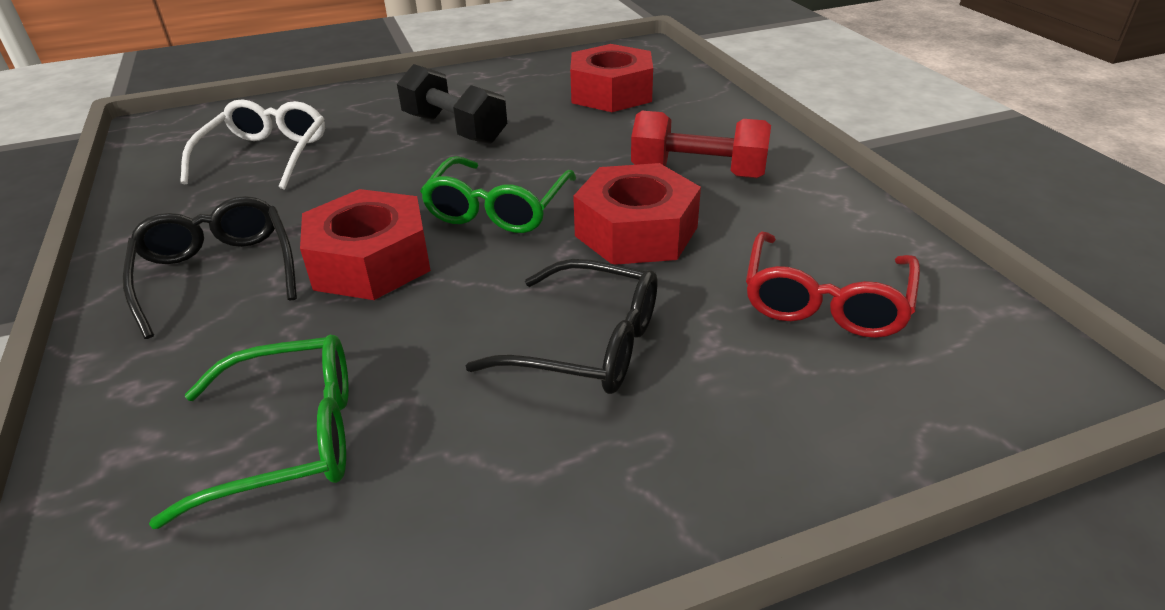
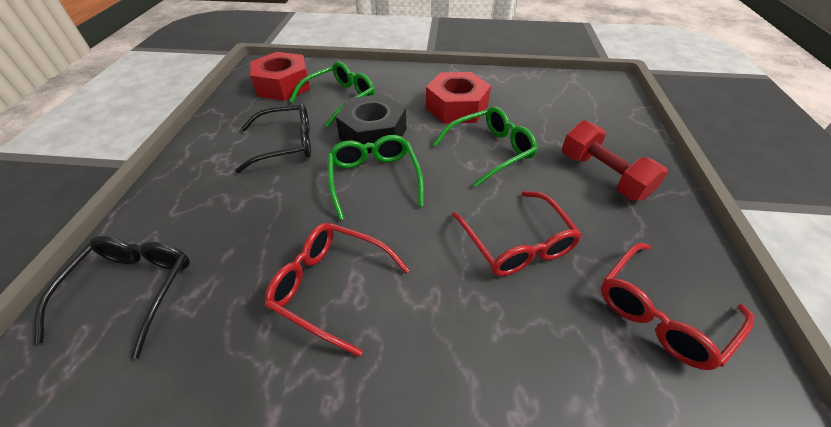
black dumbbell: [397,64,507,144] = 1 -> none = 0
black nut: none = 0 -> [335,94,406,153] = 1
green glasses: [149,335,349,529] [420,156,576,233] = 2 -> [289,61,375,127] [328,135,424,220] [433,106,538,187] = 3
red glasses: [746,231,920,338] = 1 -> [265,223,410,357] [452,191,582,276] [601,243,754,370] = 3
red nut: [300,189,431,300] [570,44,653,112] [573,163,701,265] = 3 -> [250,52,310,101] [426,72,491,124] = 2
white glasses: [180,99,325,190] = 1 -> none = 0

